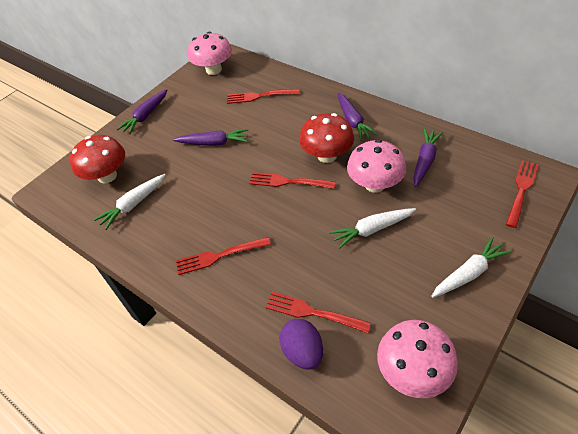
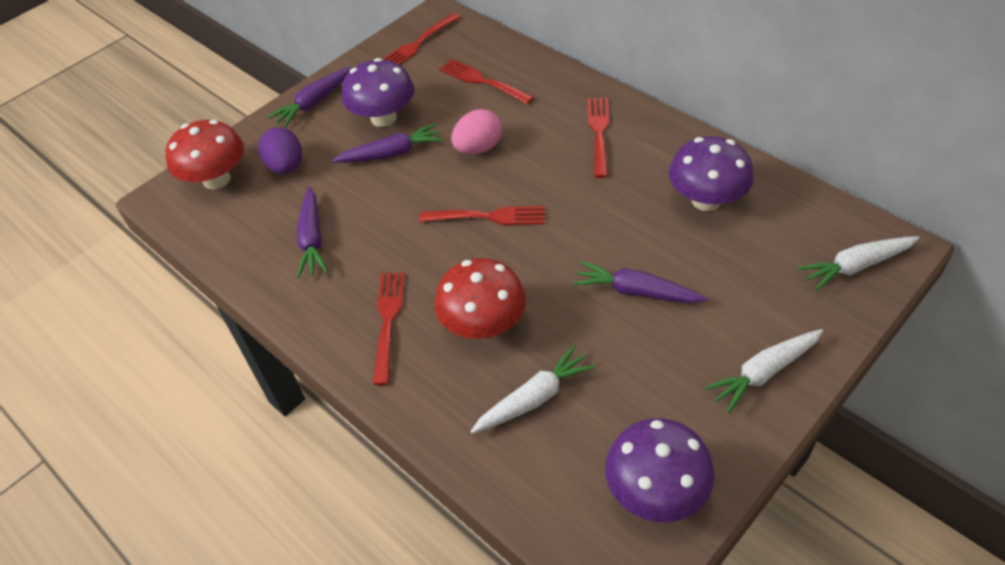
pink egg: none = 0 -> [451,109,502,154] = 1
pink mushroom: [188,32,232,75] [347,139,406,193] [377,320,458,398] = 3 -> none = 0
purple mushroom: none = 0 -> [342,58,415,127] [605,418,715,522] [669,136,754,211] = 3

